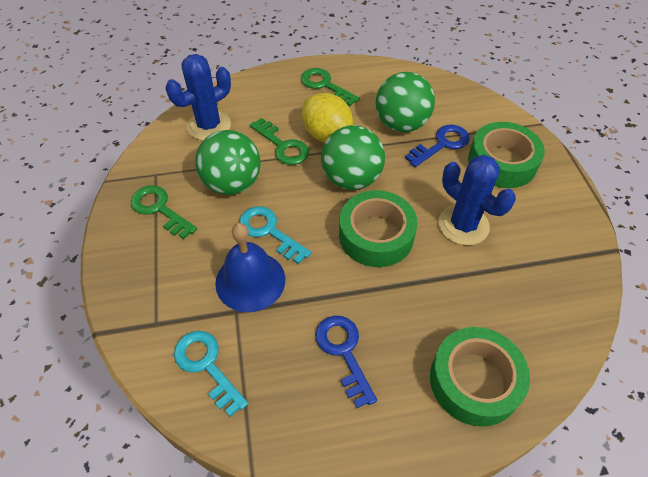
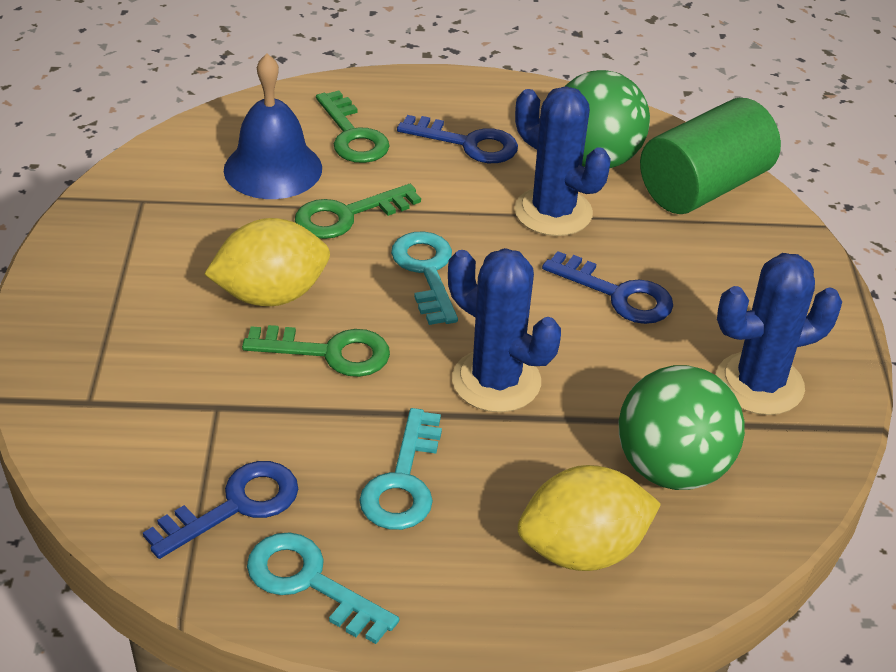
blue cactus: [165,54,231,141] [438,155,516,245] = 2 -> [448,248,561,412] [515,86,611,236] [716,253,842,415] = 3
blue key: [315,316,377,408] [405,125,469,167] = 2 -> [143,461,298,559] [397,115,518,163] [542,251,673,324] = 3
green ball: [195,130,261,195] [321,125,385,190] [376,72,435,132] = 3 -> [564,70,650,169] [619,365,745,490] = 2
green cylinder: none = 0 -> [640,98,781,214] = 1
green tape: [339,190,417,267] [430,327,530,427] [468,122,545,188] = 3 -> none = 0
turquoise key: [174,331,248,417] [239,206,311,264] = 2 -> [247,532,399,644] [359,408,442,530] [391,231,458,325] = 3
yellow lemon: [302,93,353,142] = 1 -> [204,218,330,306] [517,465,661,571] = 2

